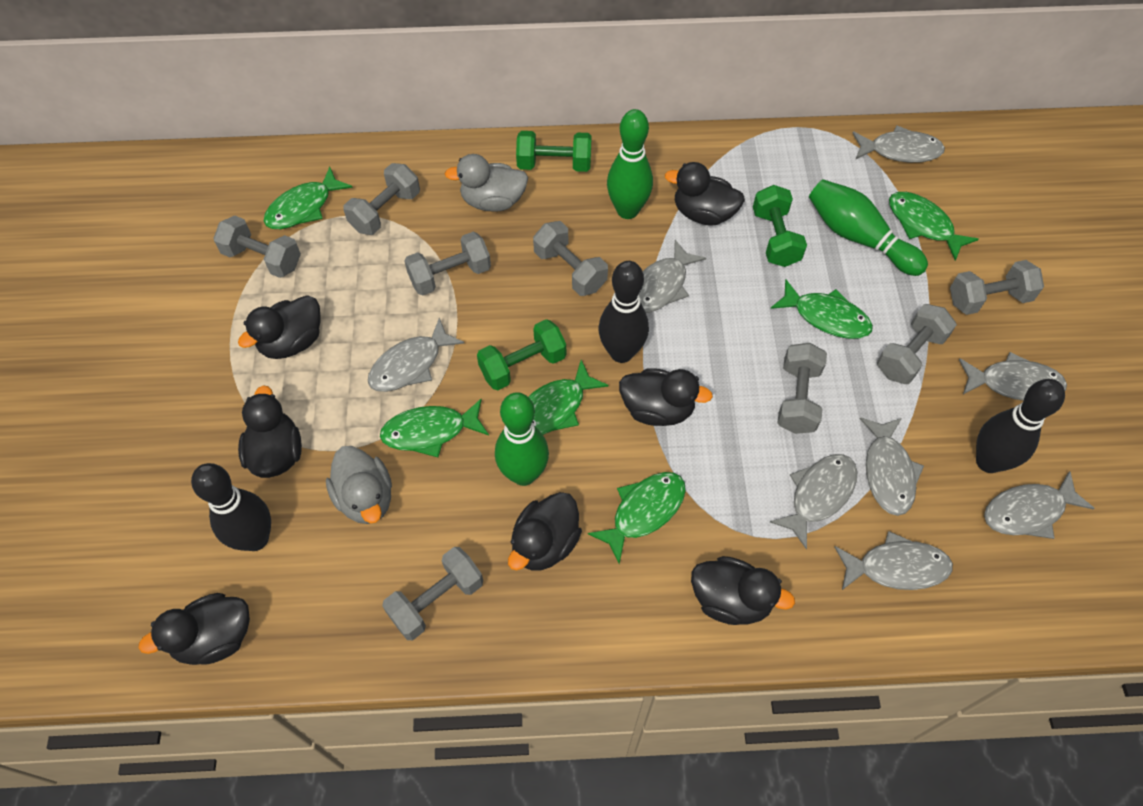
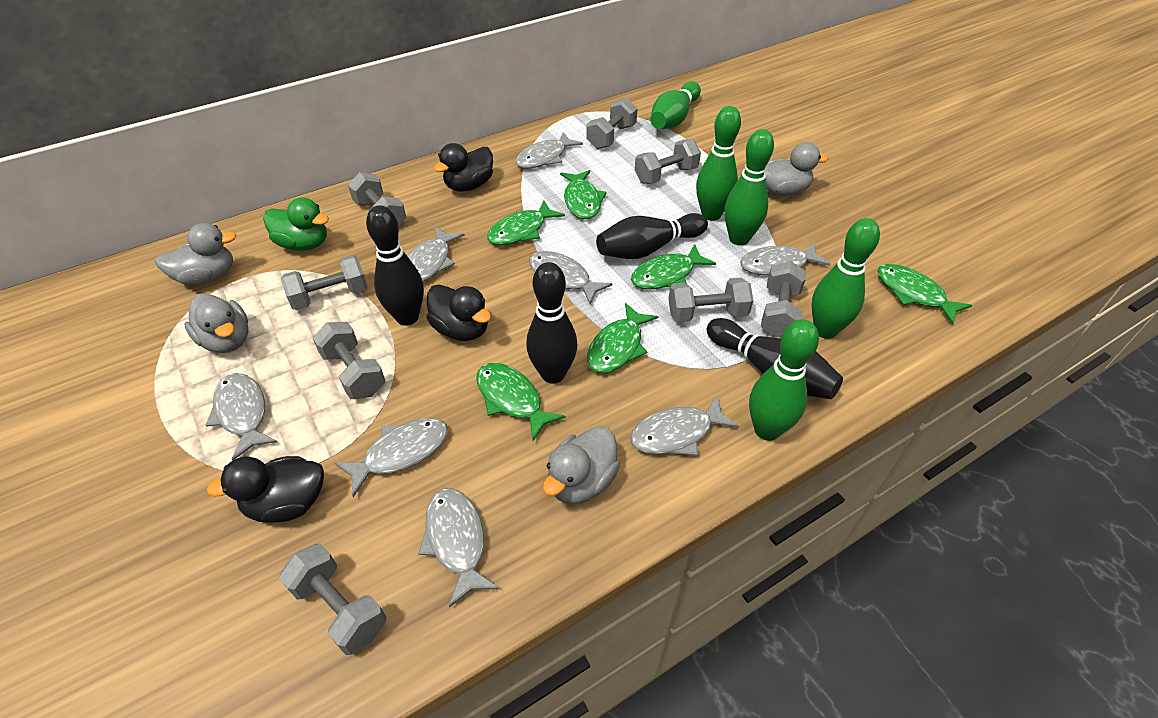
black bowling pin: [191,463,271,551] [598,261,649,363] [976,379,1065,473] = 3 -> [366,205,424,326] [526,262,577,384] [596,213,708,259] [707,318,843,399] = 4
black duck: [138,593,250,665] [238,295,321,359] [238,385,302,478] [508,492,582,571] [619,369,713,426] [665,162,745,226] [691,556,795,625] = 7 -> [206,456,324,523] [427,285,491,341] [434,143,493,192] = 3
green bowling pin: [495,392,549,486] [607,109,653,219] [809,179,928,276] = 3 -> [650,81,701,129] [696,106,741,221] [725,129,774,246] [749,319,819,441] [811,218,880,339] = 5
green duck: none = 0 -> [263,197,329,251] = 1
green dumbbell: [477,319,566,390] [516,131,592,172] [753,185,807,267] = 3 -> none = 0
grey duck: [326,446,392,524] [445,154,528,211] = 2 -> [155,223,236,285] [184,293,249,353] [543,426,620,504] [765,142,828,196] = 4

